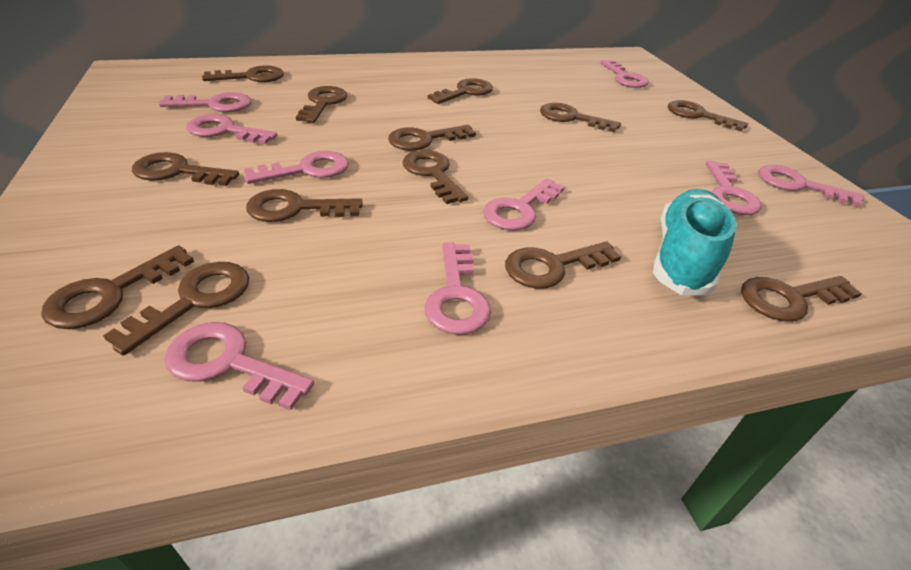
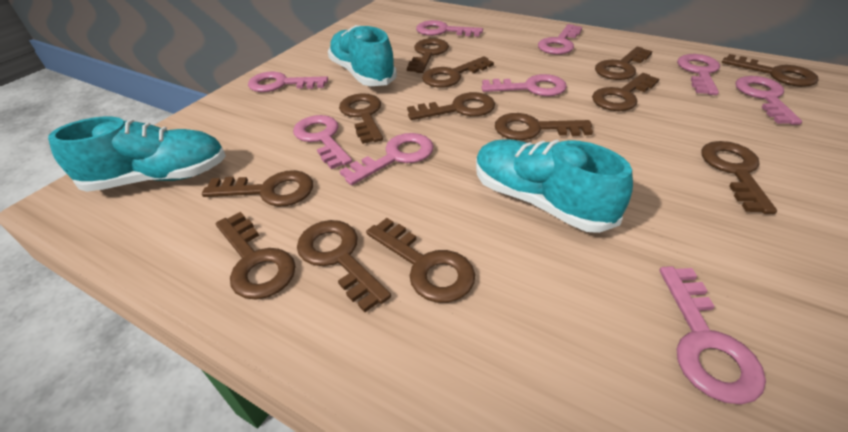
turquoise shoe: [653,189,737,295] = 1 -> [48,117,226,192] [328,25,397,86] [476,139,633,233] = 3

